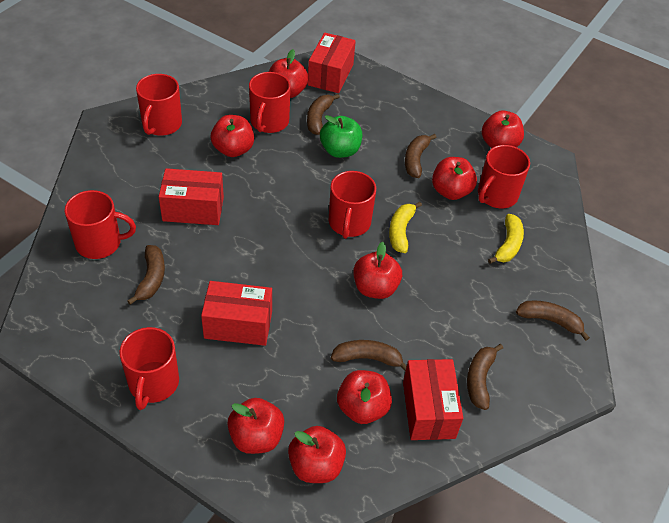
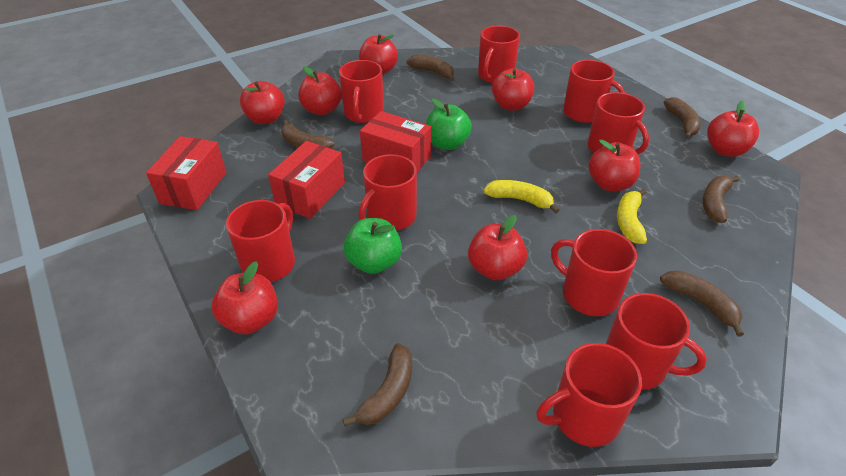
green apple: [320,115,362,158] = 1 -> [344,218,402,274] [426,99,472,150] = 2
red box: [159,168,224,225] [201,281,272,346] [308,32,356,93] [403,359,463,440] = 4 -> [146,136,227,210] [268,141,345,219] [360,111,431,172] = 3
red mug: [65,190,136,259] [119,327,179,410] [136,74,182,136] [249,72,291,133] [329,171,376,239] [478,145,530,208] = 6 -> [226,200,295,282] [339,60,384,123] [359,154,417,231] [478,26,520,83] [536,343,642,447] [551,229,637,316] [563,60,625,123] [587,92,649,154] [606,293,707,390] = 9

